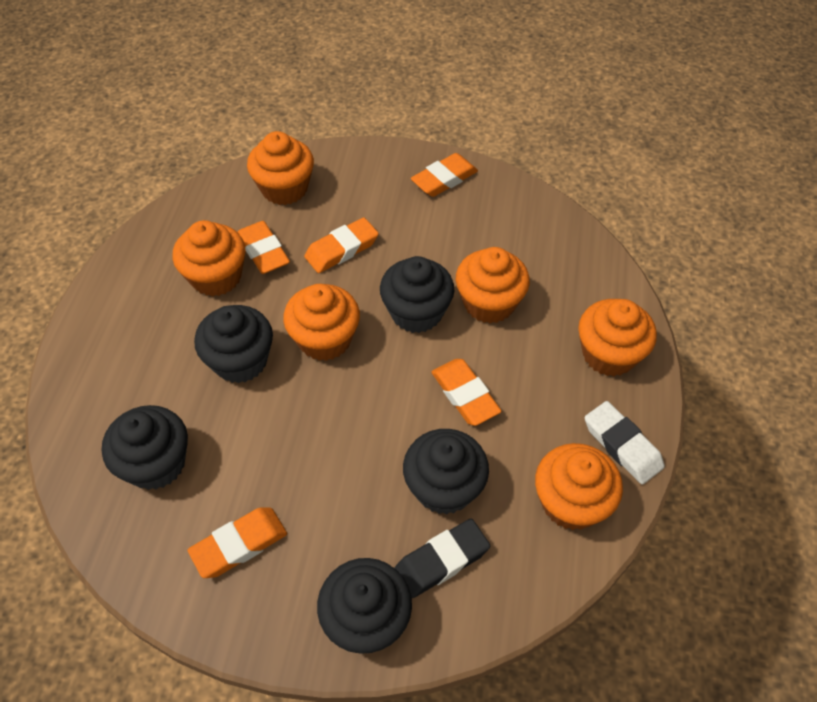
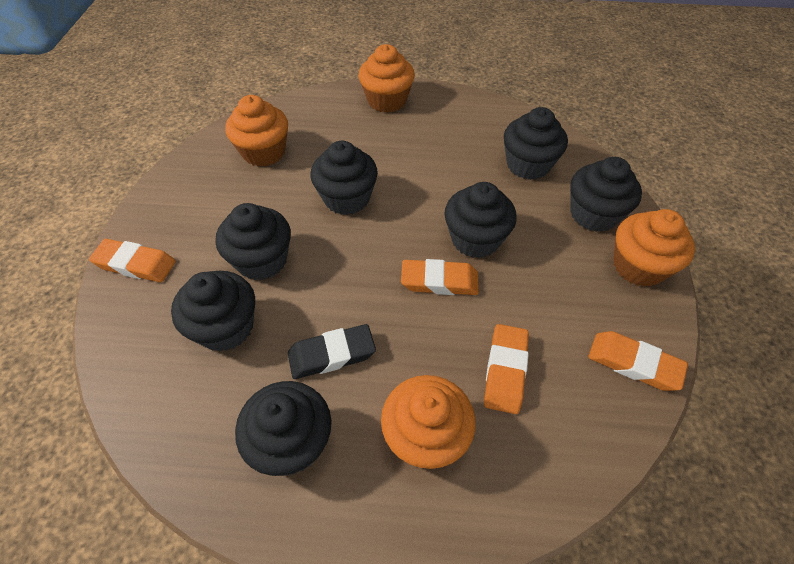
black cupcake: [102,405,188,490] [194,305,273,383] [317,558,412,654] [380,256,454,333] [403,429,489,515] = 5 -> [171,271,255,352] [215,203,291,280] [235,381,332,476] [310,141,378,215] [444,182,517,258] [504,107,568,180] [570,157,642,232] = 7
orange cupcake: [173,220,246,297] [247,131,314,205] [283,284,360,361] [456,247,530,324] [535,443,623,530] [578,299,657,376] = 6 -> [226,95,288,167] [359,44,415,113] [381,375,476,469] [614,209,695,287] = 4
orange eraser: [188,507,287,578] [237,221,290,274] [304,217,379,273] [411,153,478,197] [431,359,502,426] = 5 -> [89,239,176,282] [401,259,479,295] [484,324,529,414] [588,331,688,391] = 4
white eraser: [585,401,665,485] = 1 -> none = 0

